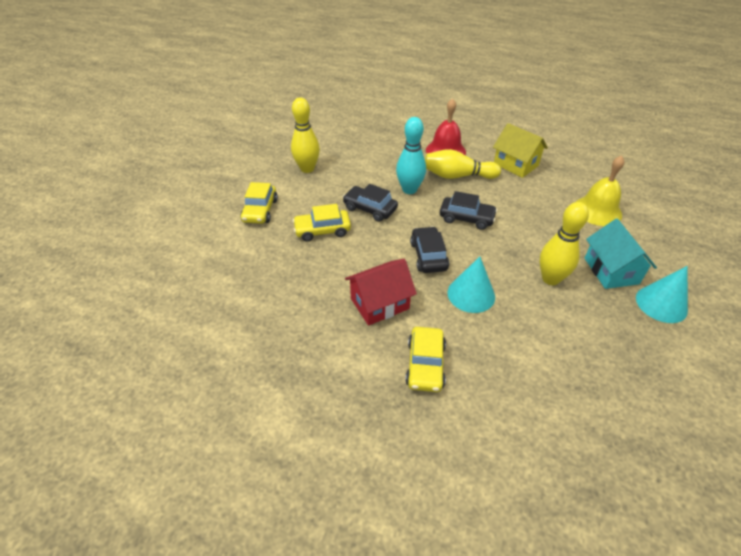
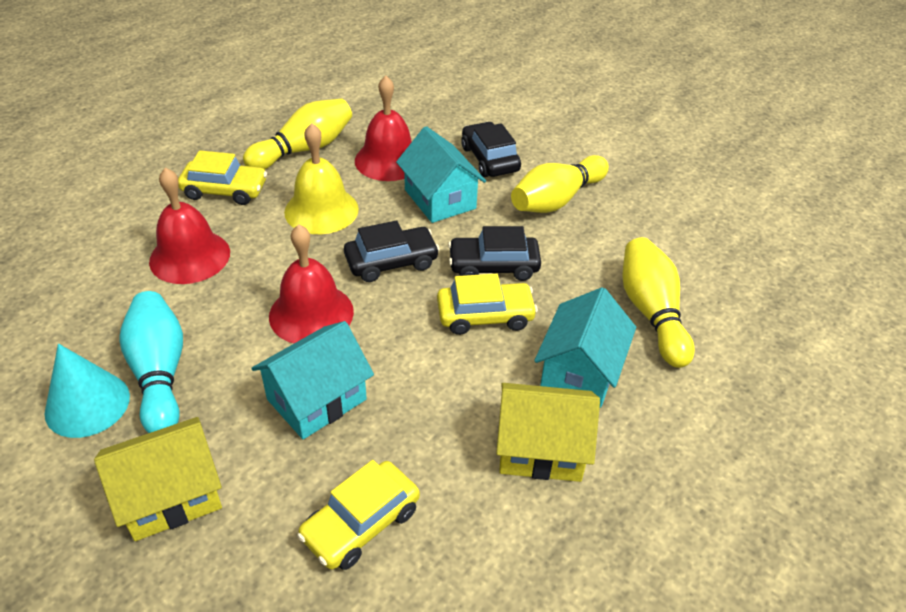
red bell: [426,98,466,155] = 1 -> [149,168,230,284] [269,224,354,343] [355,76,412,181] = 3
red house: [345,259,417,326] = 1 -> none = 0
turquoise cone: [447,257,495,313] [636,266,688,323] = 2 -> [44,344,130,438] = 1
turquoise house: [585,219,657,289] = 1 -> [251,321,374,439] [396,126,486,223] [534,287,636,408] = 3
yellow house: [493,123,548,178] = 1 -> [94,417,222,541] [496,383,600,482] = 2

